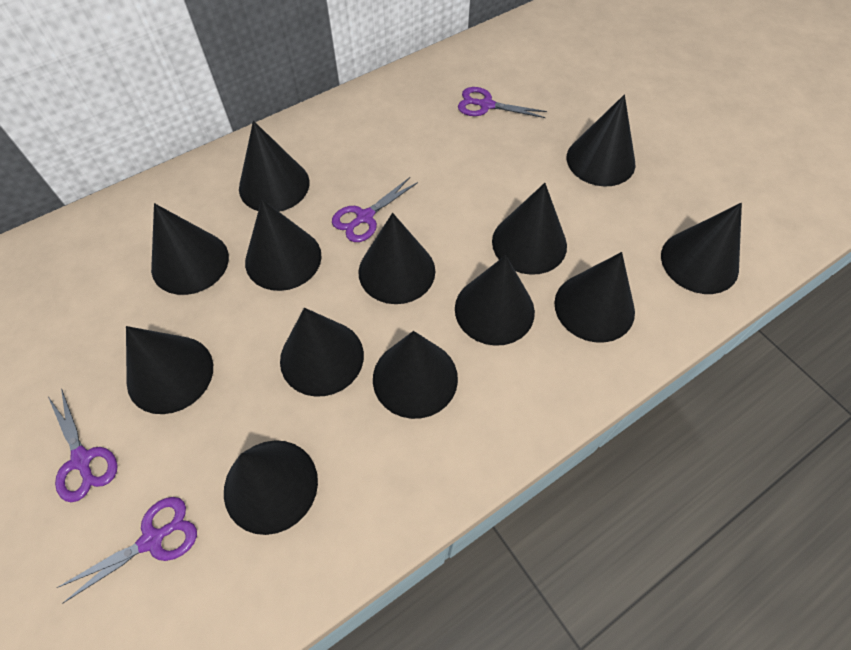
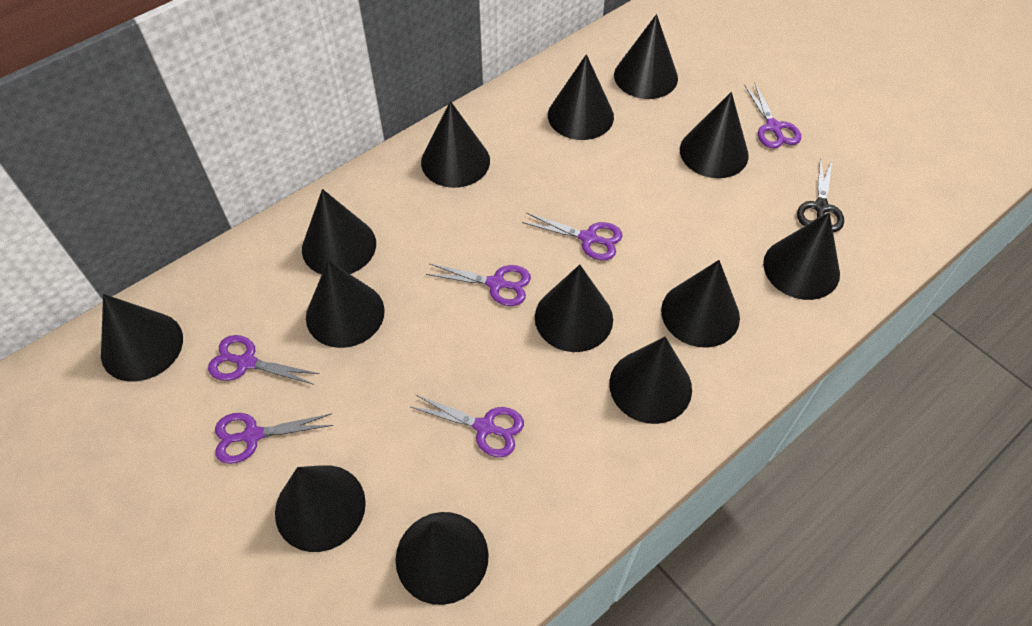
black scissors: none = 0 -> [797,157,844,232] = 1
purple scissors: [48,389,118,502] [57,497,197,603] [332,177,418,242] [458,87,547,118] = 4 -> [208,335,320,385] [215,413,333,464] [411,394,524,457] [426,263,531,306] [522,213,623,261] [744,83,801,149] = 6

